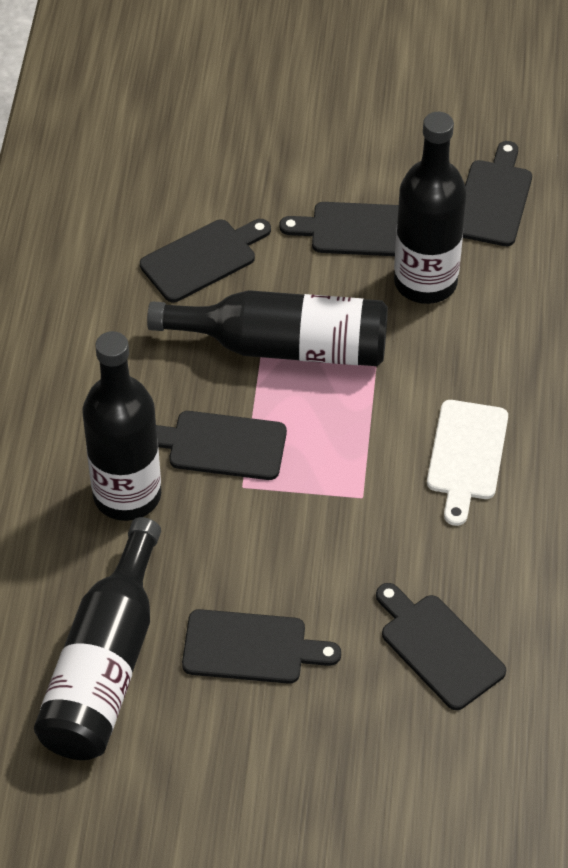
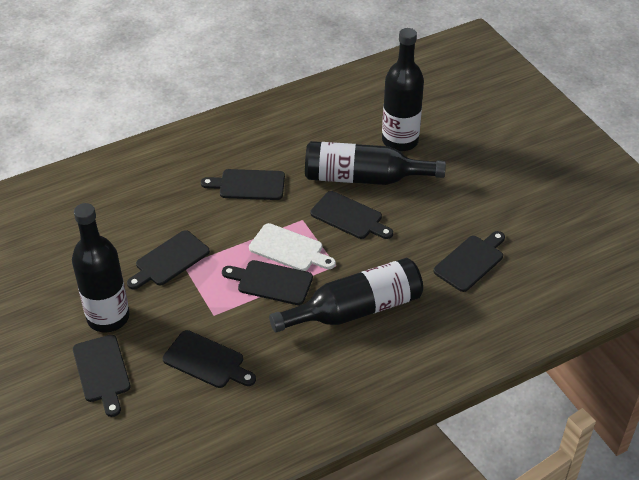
black cutting board: [140,219,271,302] [156,411,287,480] [182,609,341,684] [279,202,399,256] [376,583,506,710] [463,141,532,246] = 6 -> [73,335,131,417] [127,230,210,290] [163,330,256,388] [201,169,285,200] [222,260,313,305] [310,191,393,239] [433,231,505,292] = 7

